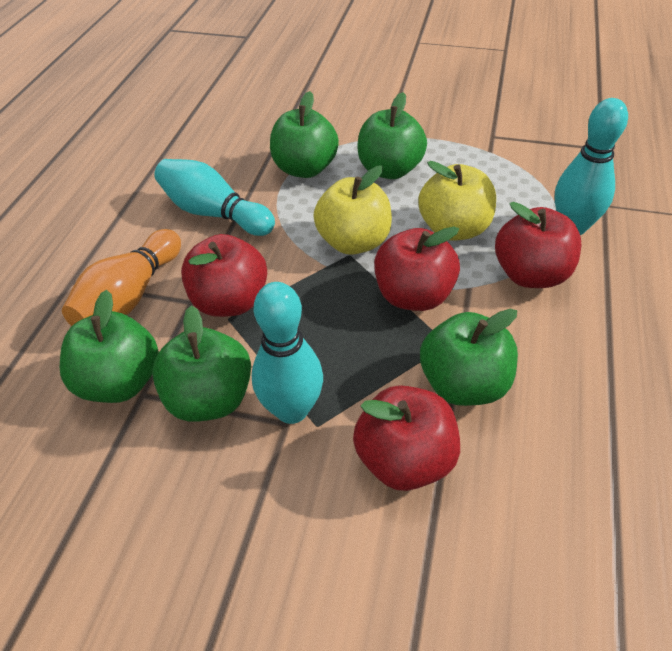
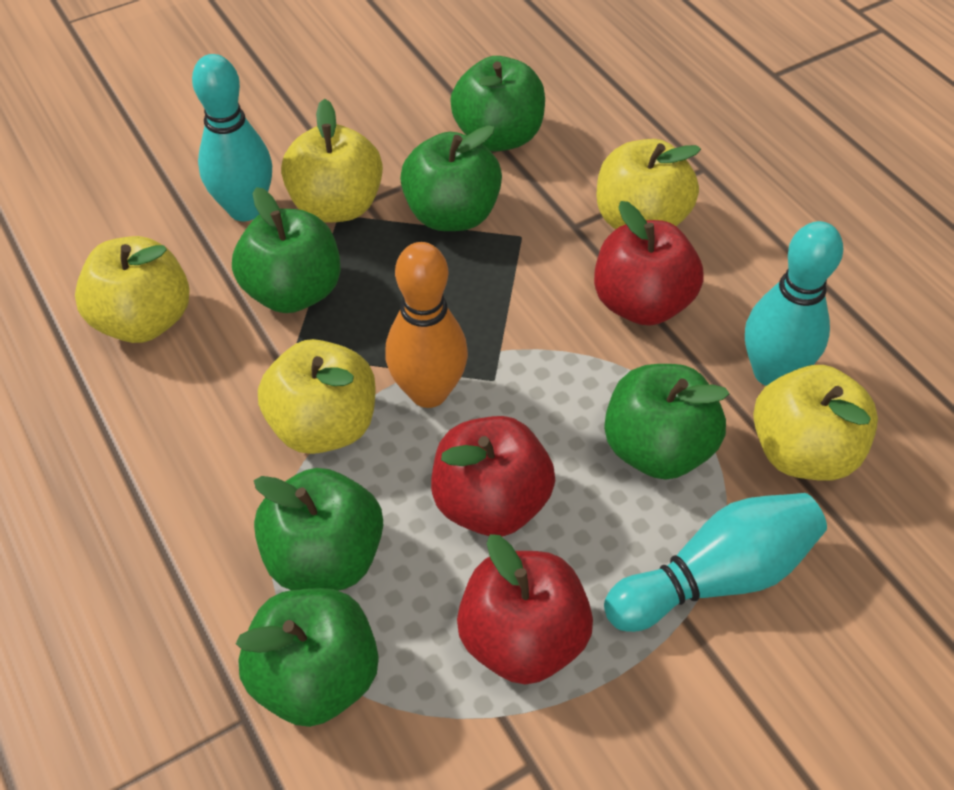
green apple: [60,290,159,403] [152,306,251,422] [270,91,339,178] [357,92,427,179] [420,309,518,406] = 5 -> [232,187,341,313] [236,588,379,727] [254,468,383,591] [400,125,502,231] [450,56,545,151] [604,364,729,480] = 6
red apple: [181,234,267,317] [353,385,460,491] [374,227,460,311] [495,202,581,288] = 4 -> [431,416,555,537] [457,534,593,685] [594,201,704,326] = 3
yellow apple: [313,166,392,255] [418,161,496,241] = 2 -> [75,236,190,343] [258,339,376,454] [281,99,383,223] [596,139,701,229] [753,365,878,480] = 5

